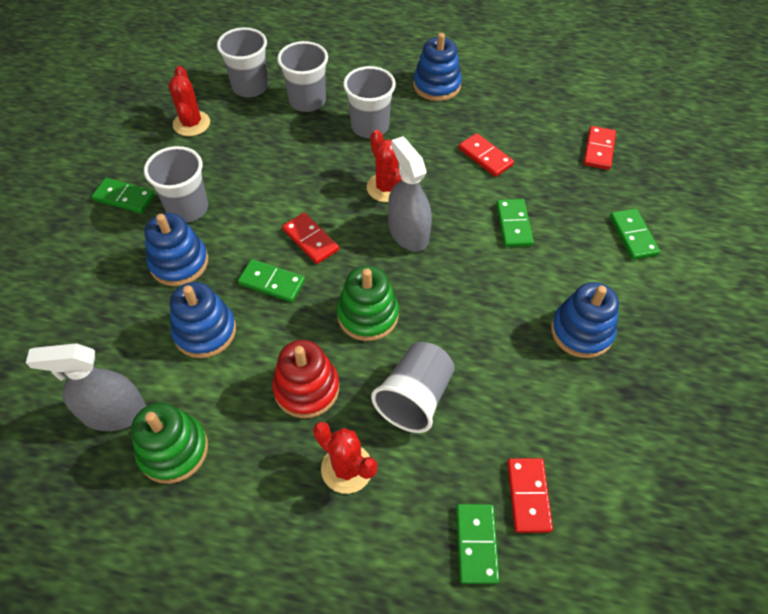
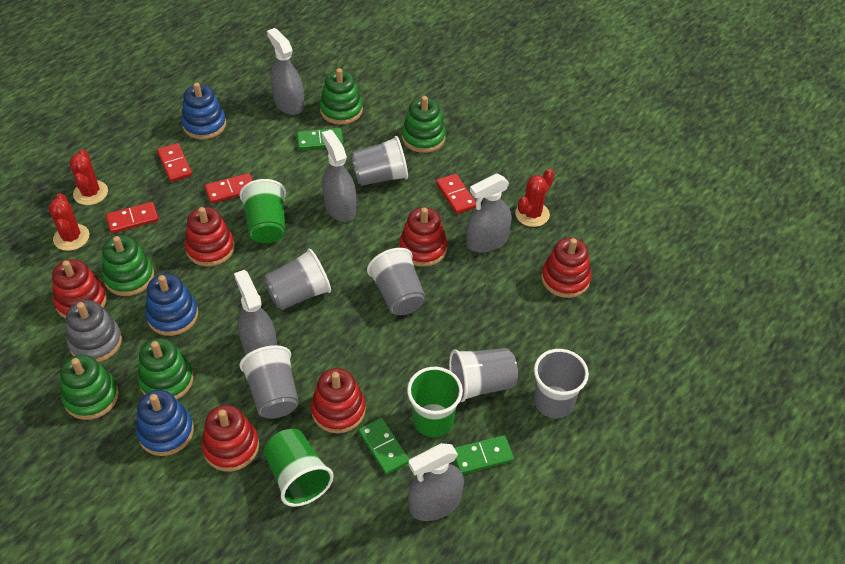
blue stacking toy: [144,213,208,286] [170,282,236,358] [413,33,462,101] [551,282,619,358] = 4 -> [136,390,194,456] [145,274,198,336] [181,82,226,140] = 3
green cup: none = 0 -> [240,179,286,243] [264,429,334,507] [407,367,463,437] = 3
green domino: [92,178,155,213] [238,259,305,302] [456,504,500,584] [496,199,534,247] [610,209,660,260] = 5 -> [297,128,343,150] [358,418,409,475] [454,435,514,474] = 3
green stacking toy: [131,403,208,484] [337,266,399,341] = 2 -> [60,355,119,420] [102,235,154,296] [138,338,193,399] [320,68,363,125] [402,96,446,153] = 5
grey cup: [144,146,208,223] [217,27,268,97] [277,41,328,112] [343,66,396,138] [371,342,455,433] = 5 -> [239,345,299,419] [264,249,331,310] [351,136,408,186] [367,248,426,315] [449,348,518,402] [534,349,589,418] = 6
grey spray bottle: [26,343,146,431] [388,136,432,251] = 2 -> [234,270,277,355] [267,28,304,115] [322,130,356,222] [408,443,464,521] [466,174,512,253] = 5
grey stacking toy: none = 0 -> [66,300,122,362] = 1
red stacking toy: [272,340,339,418] = 1 -> [52,259,107,319] [185,207,235,267] [201,405,259,472] [311,368,366,433] [399,207,447,267] [541,238,591,298] = 6

